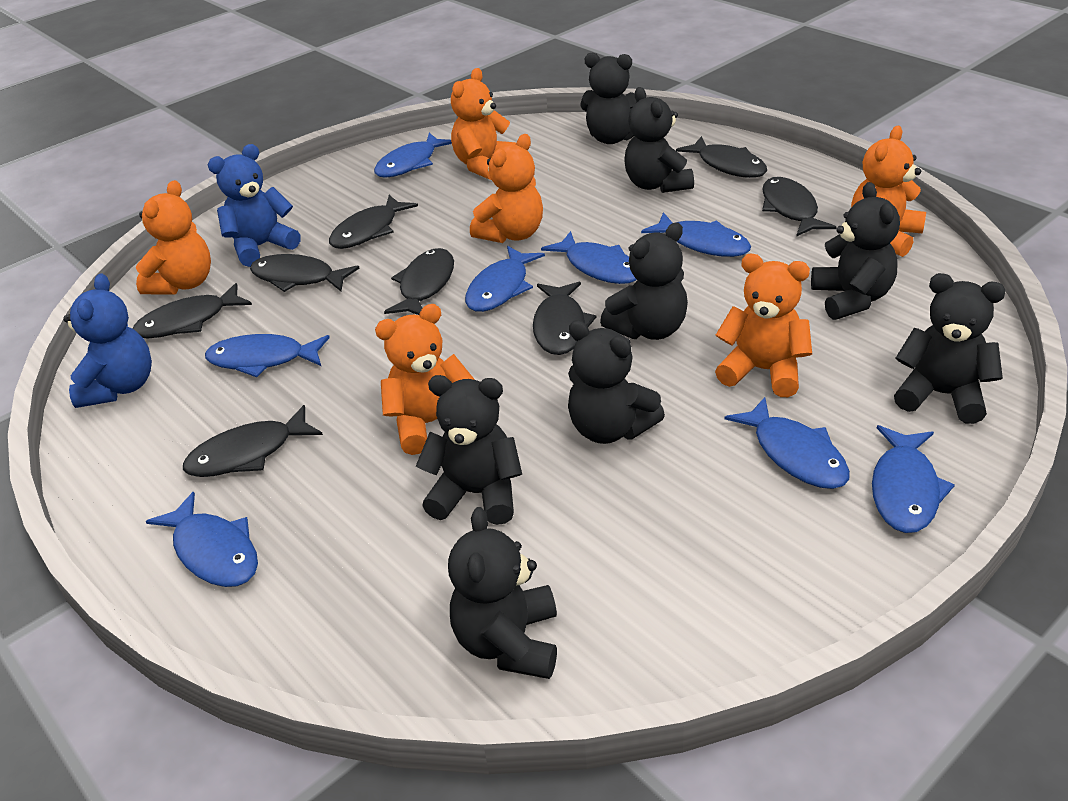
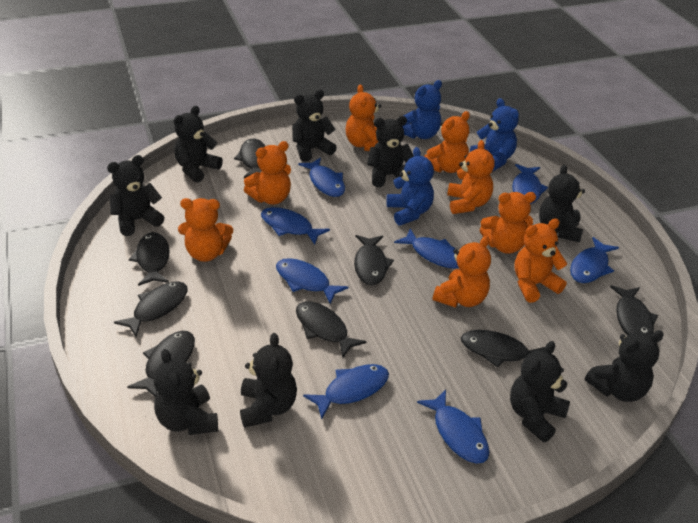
black teddy bear: [416,375,522,525] [448,507,557,679] [568,320,665,444] [580,53,637,144] [600,222,688,340] [625,87,694,193] [811,182,900,320] [894,273,1006,424] = 8 -> [107,155,165,236] [154,349,218,435] [174,106,223,183] [240,333,297,428] [292,90,337,162] [367,116,414,187] [510,341,570,442] [539,165,585,242] [585,330,664,402] = 9
blue teddy bear: [63,274,152,408] [208,144,301,267] = 2 -> [386,147,434,226] [403,80,442,139] [470,98,519,172] = 3
orange teddy bear: [136,180,211,294] [375,304,475,455] [451,68,517,180] [470,134,543,243] [715,254,812,397] [851,126,926,257] = 6 -> [178,198,233,262] [244,141,291,205] [346,85,381,151] [424,111,470,173] [433,236,491,308] [447,140,495,214] [479,192,536,254] [514,219,567,303] = 8

